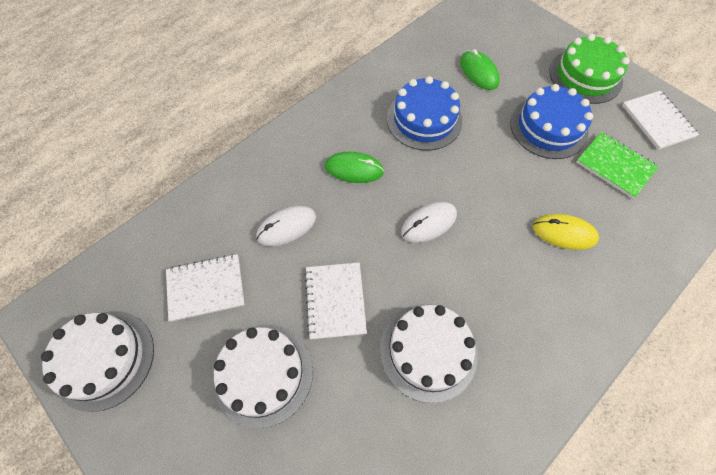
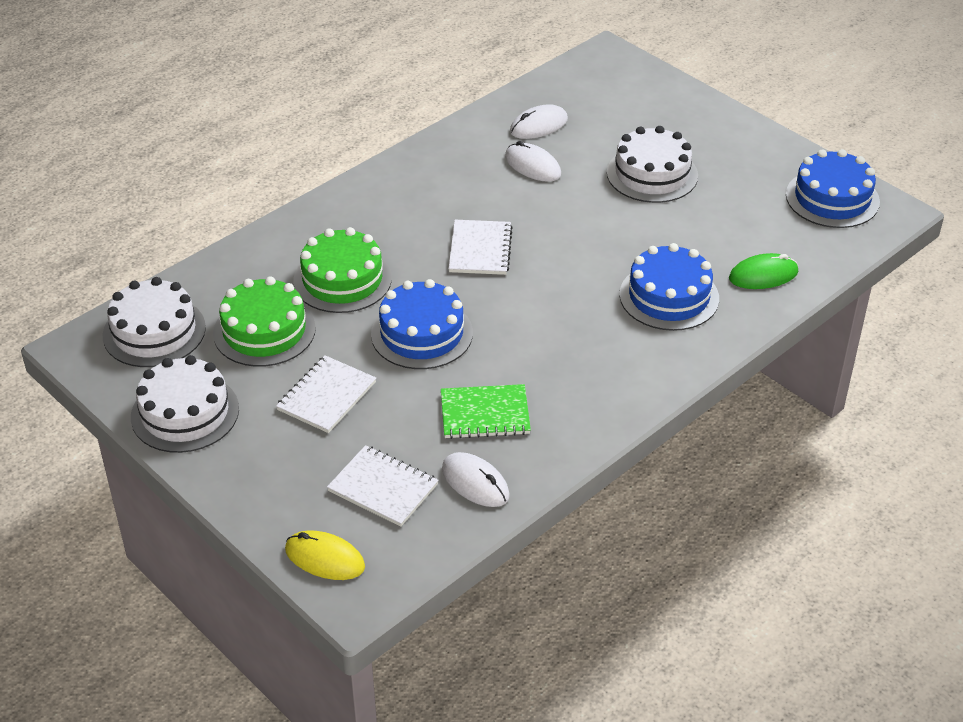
blue cake: [387,76,463,151] [510,84,593,159] = 2 -> [371,279,473,369] [619,243,719,331] [786,149,880,228] = 3
green cake: [549,34,630,104] = 1 -> [213,276,316,367] [293,227,392,313] = 2
green mouse: [325,152,384,183] [460,49,499,90] = 2 -> [729,253,798,289] = 1
white mouse: [256,206,316,246] [401,202,457,243] = 2 -> [442,452,510,507] [505,141,561,182] [510,104,568,139] = 3

